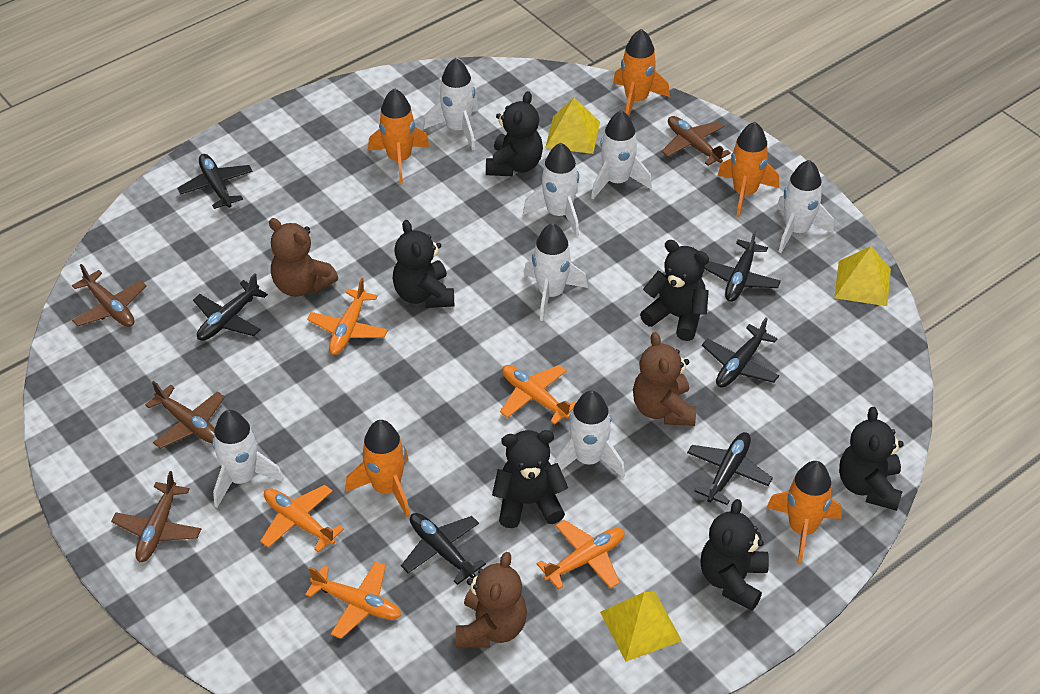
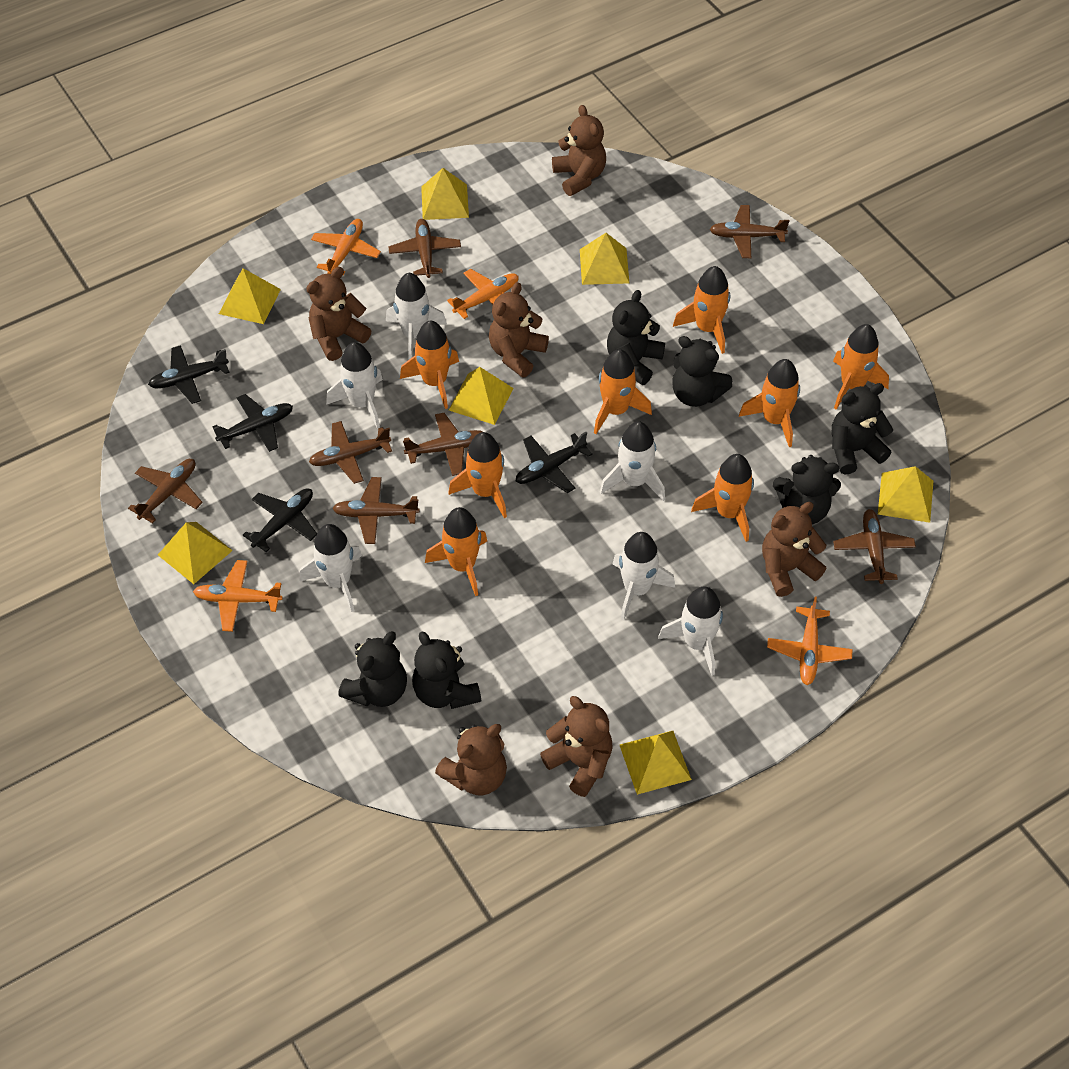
black plane: [177,154,253,209] [193,273,268,341] [401,513,486,585] [687,432,773,505] [702,318,779,388] [705,230,781,302] = 6 -> [148,345,229,404] [213,394,293,452] [243,488,317,552] [515,432,593,493] = 4
brown plane: [72,264,147,327] [111,471,201,562] [145,381,225,449] [661,116,731,166] = 4 -> [128,459,203,523] [309,421,392,484] [332,477,420,544] [388,219,461,278] [403,413,483,476] [710,205,789,258] [833,509,916,584] = 7
brown teddy bear: [269,218,338,297] [456,552,527,648] [633,332,696,426] = 3 -> [306,267,372,361] [435,724,507,796] [489,282,549,378] [540,696,613,797] [552,105,606,196] [762,502,826,597] = 6
orange plane: [260,485,344,552] [305,561,401,639] [307,278,388,355] [500,365,576,425] [537,520,625,590] = 5 -> [193,560,282,632] [311,219,381,275] [447,269,519,319] [767,597,853,685] = 4
orange rocket: [345,420,410,517] [368,88,430,184] [613,29,670,116] [717,122,779,217] [767,461,842,564] = 5 -> [400,320,459,409] [425,507,487,596] [448,432,507,518] [594,349,652,434] [673,266,730,354] [691,454,754,542] [739,359,800,447] [833,324,889,410] = 8
white rocket: [212,410,284,507] [424,58,478,150] [523,143,579,237] [524,223,588,321] [554,391,625,478] [591,110,652,199] [776,160,834,253] = 7 -> [300,524,362,612] [326,342,383,429] [386,273,447,359] [600,421,665,501] [613,532,675,620] [658,586,723,676] = 6
yellow pyramid: [545,97,600,154] [600,592,682,662] [834,246,891,306] = 3 -> [158,522,233,584] [219,268,281,324] [421,168,469,220] [449,367,513,425] [580,233,629,285] [620,731,692,795] [878,466,933,523] = 7

